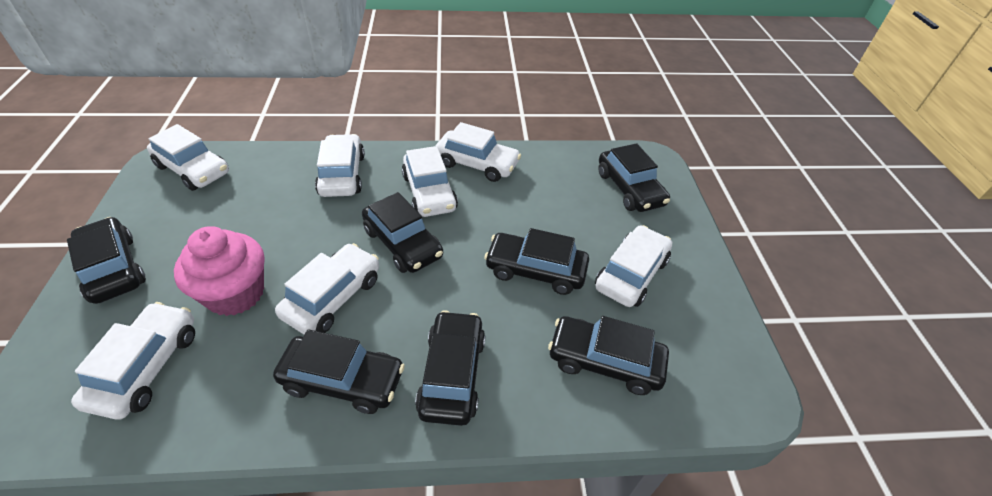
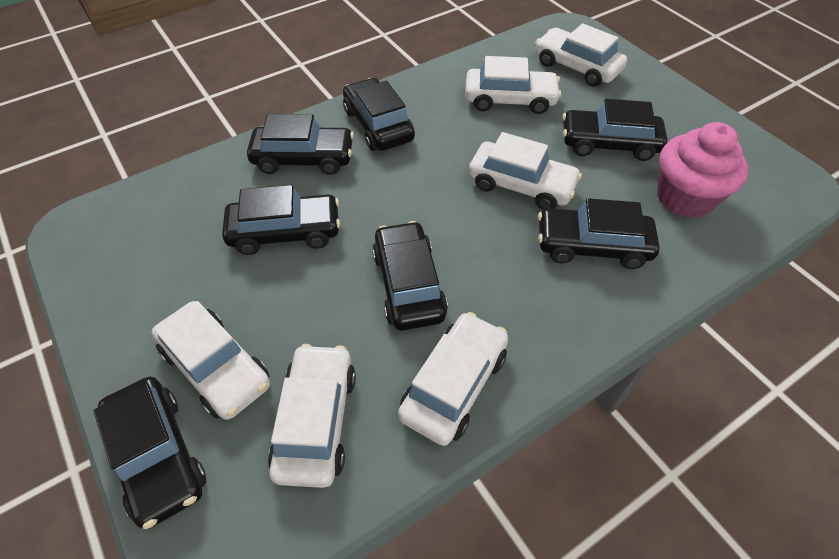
white car: [71,302,195,420] [147,124,229,191] [275,243,379,335] [315,134,365,197] [402,146,458,217] [436,122,521,182] [595,225,672,307] = 7 -> [152,301,270,420] [268,344,356,488] [398,312,508,446] [465,56,561,114] [469,132,582,210] [535,23,627,87] = 6

